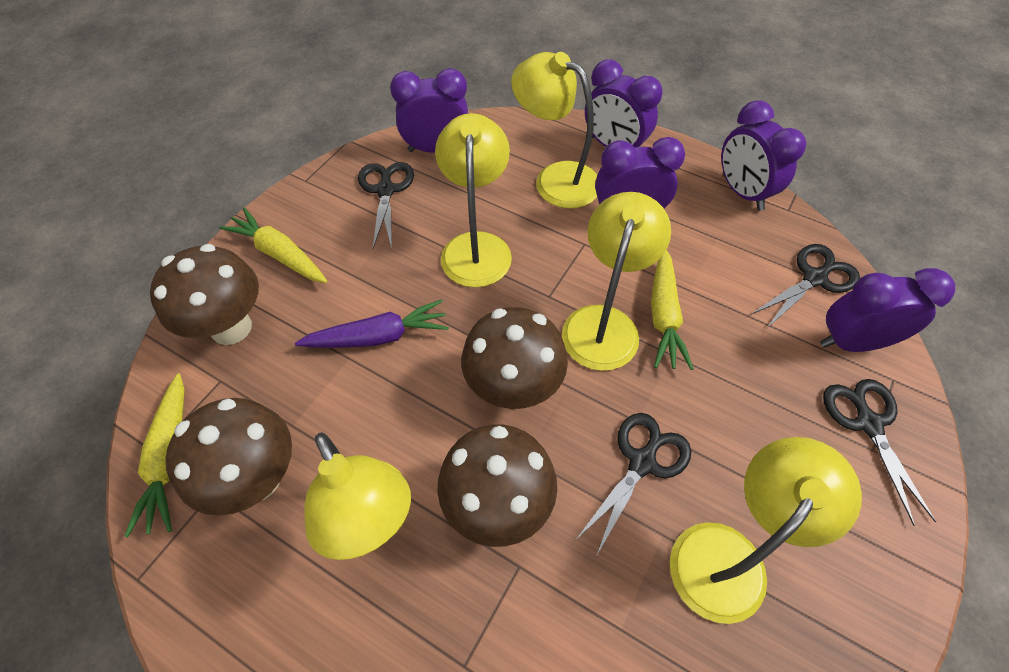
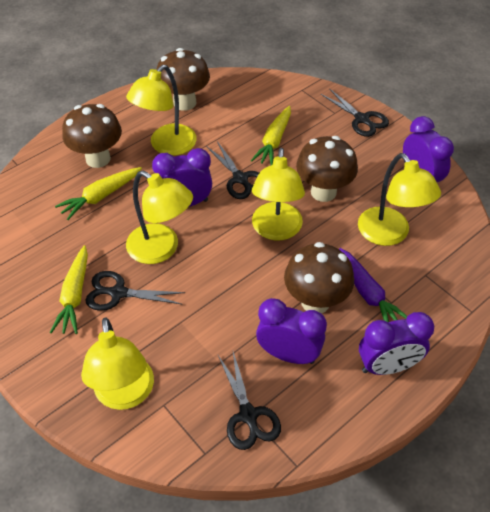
purple clock: [390,68,468,153] [585,59,663,147] [595,137,685,209] [721,100,806,211] [820,268,955,352] = 5 -> [152,148,212,207] [256,298,327,364] [359,312,434,375] [403,116,454,182] = 4

